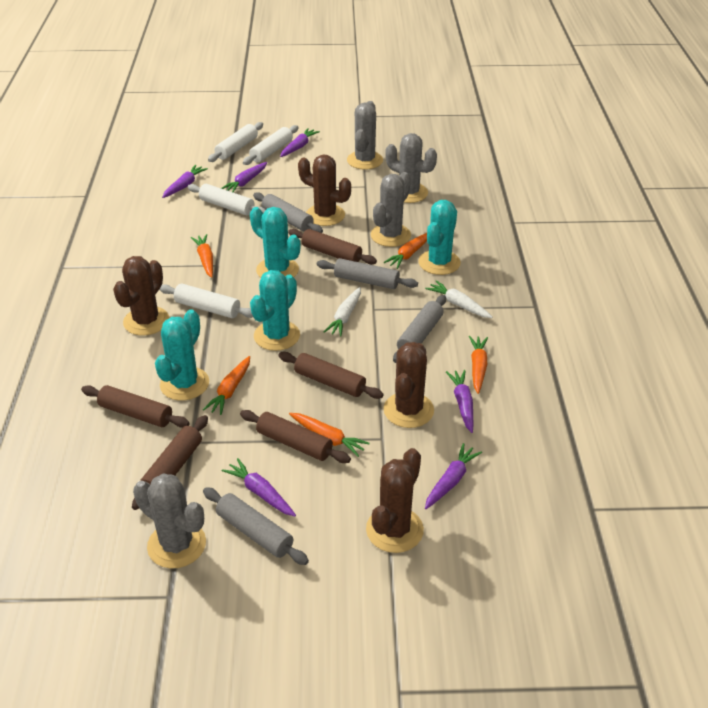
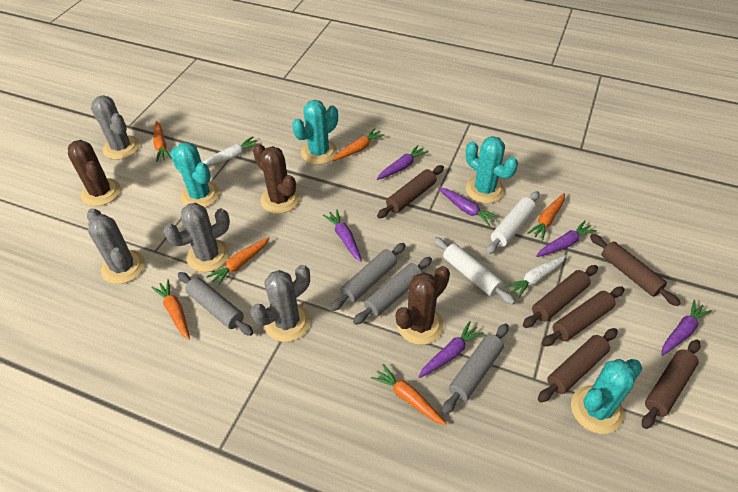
brown cactus: [113,256,169,336] [298,155,351,226] [366,448,424,553] [383,342,434,428] = 4 -> [68,140,121,206] [253,143,300,214] [396,266,450,345] = 3
brown rolling pin: [81,385,190,428] [132,415,208,510] [240,410,351,463] [279,352,384,399] [288,229,377,264] = 5 -> [377,165,444,218] [523,265,598,328] [538,328,618,402] [541,287,625,347] [590,234,681,306] [642,340,700,429] = 6
orange carrot: [190,234,213,278] [203,356,250,415] [289,413,370,457] [384,233,427,269] [469,336,488,394] = 5 -> [151,279,190,340] [153,121,171,162] [207,237,270,287] [332,128,385,161] [371,364,447,425] [527,193,565,241] = 6
white rolling pin: [159,284,253,318] [188,184,266,215] [208,122,263,162] [243,125,299,165] = 4 -> [433,237,515,305] [486,191,539,255] = 2

